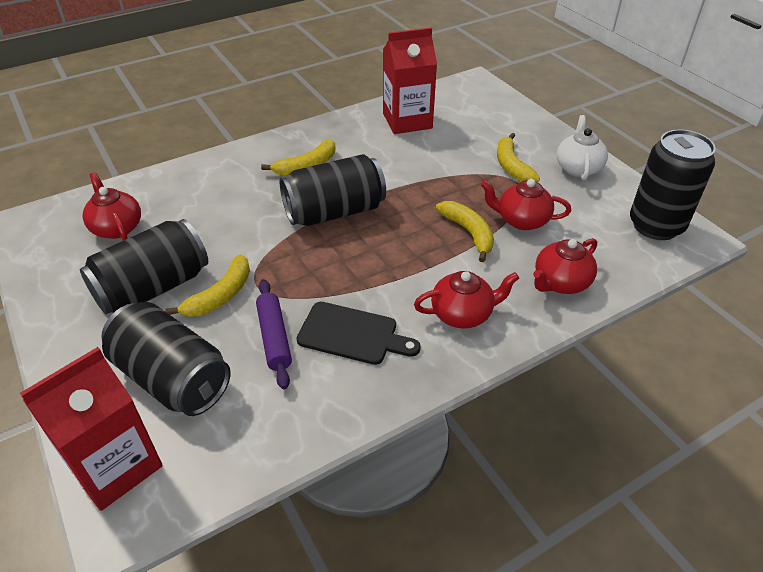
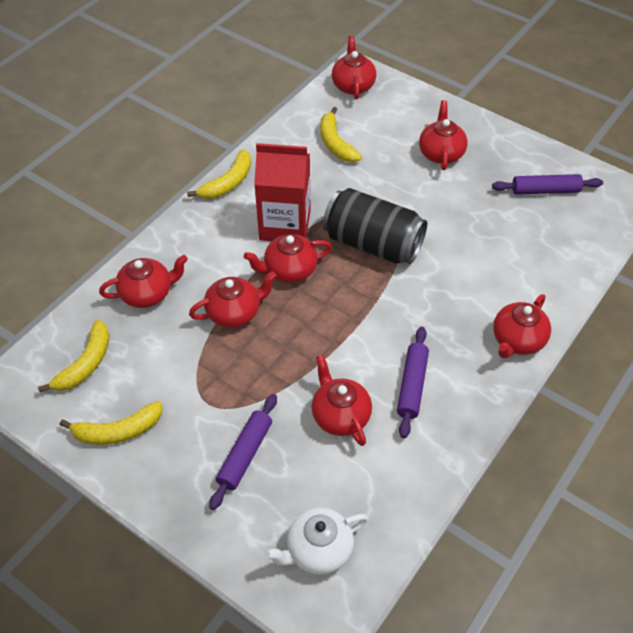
black can: [80,219,208,314] [102,302,231,416] [280,154,386,226] [630,130,716,240] = 4 -> [323,188,427,264] = 1
black cutting board: [296,302,421,365] = 1 -> none = 0
purple rolling pin: [256,279,292,389] = 1 -> [209,394,277,510] [397,327,429,438] [492,174,603,195] = 3
red carton: [20,347,163,511] [383,28,437,134] = 2 -> [254,143,311,241] = 1
red teapot: [83,172,141,241] [414,271,519,329] [481,179,571,230] [533,238,597,294] = 4 -> [99,255,188,308] [189,271,277,328] [244,234,332,283] [311,354,372,446] [332,36,376,99] [419,100,468,170] [493,294,551,358] = 7

